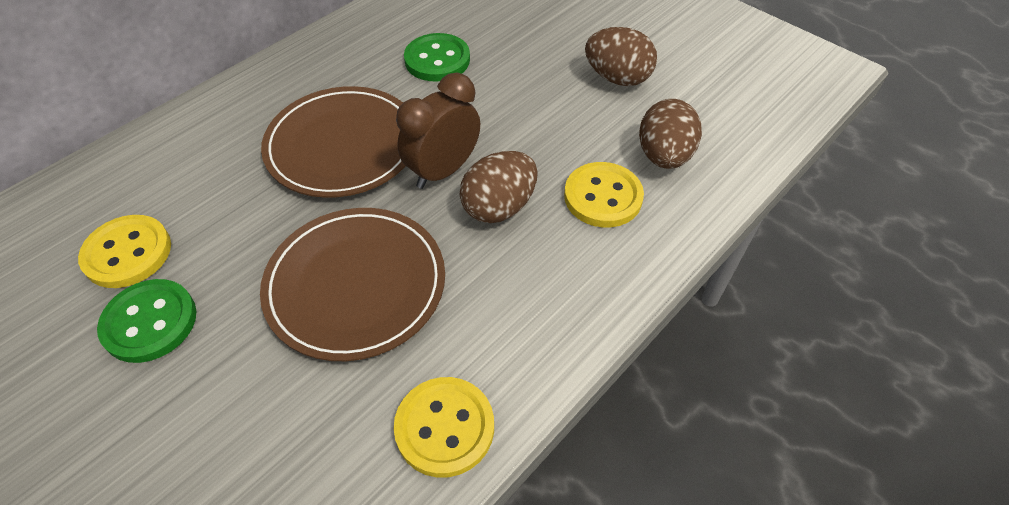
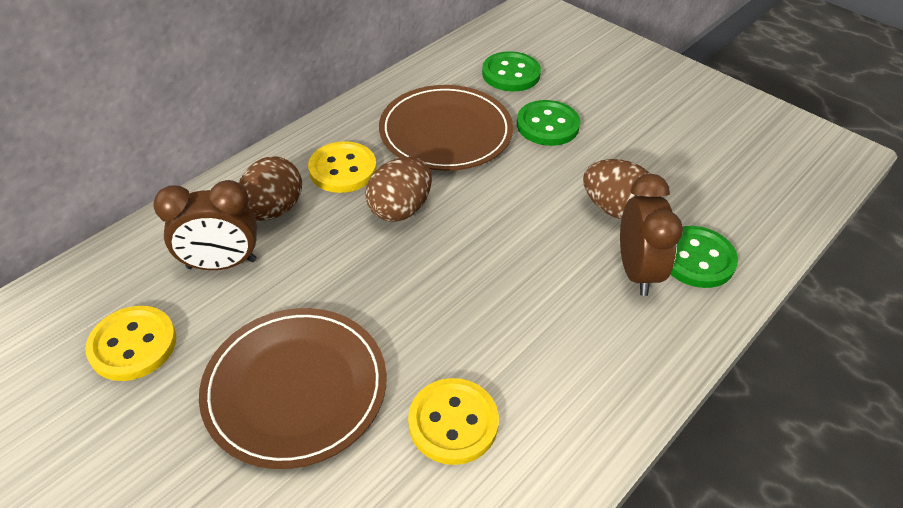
brown clock: [396,73,480,189] = 1 -> [153,180,257,270] [620,174,683,296] = 2
green button: [97,279,196,363] [404,33,470,82] = 2 -> [482,51,541,92] [517,100,580,146] [670,226,738,288] = 3

